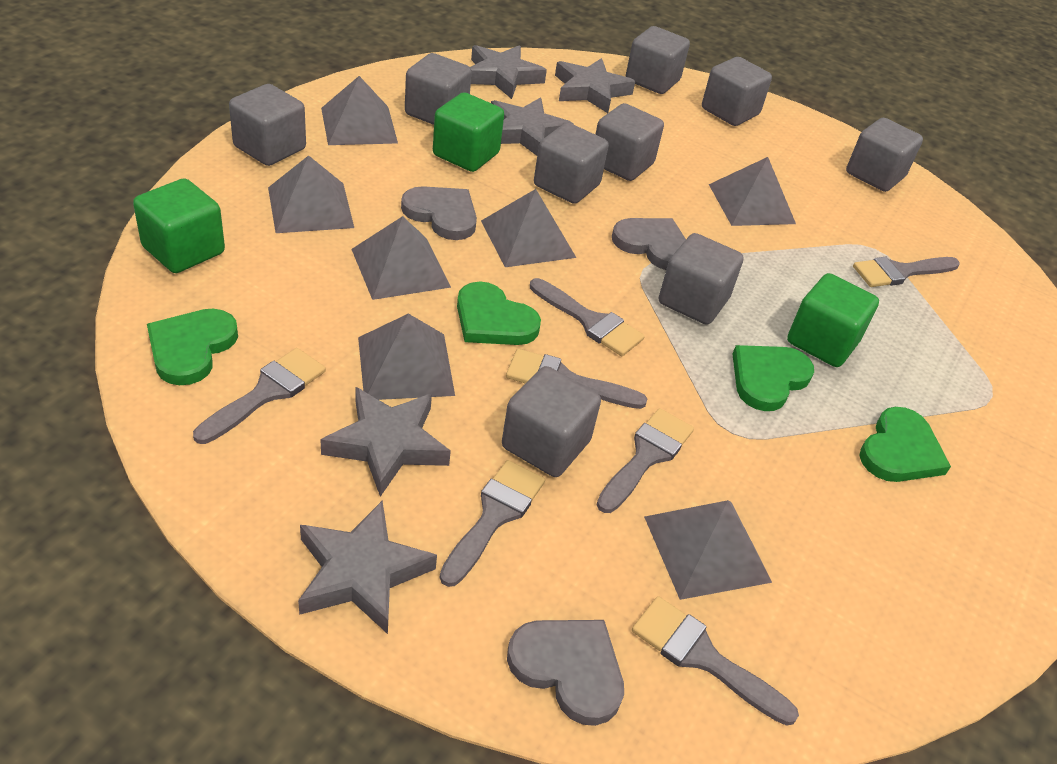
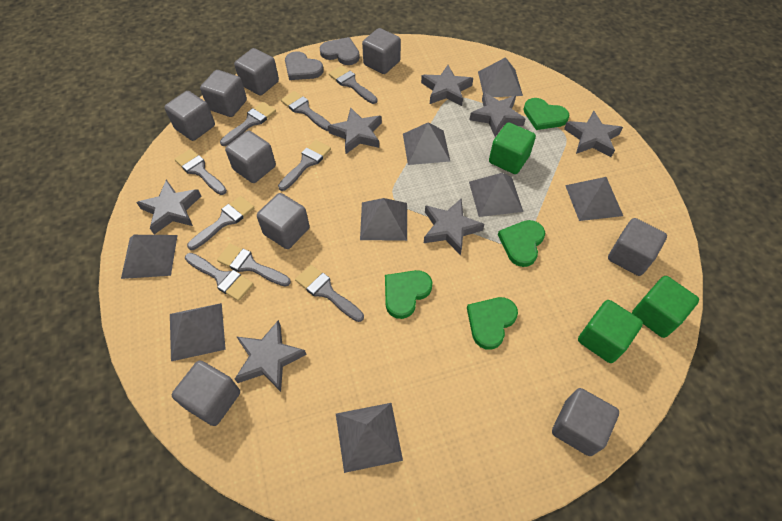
grey brush: [193,348,326,444] [439,460,545,587] [506,349,647,409] [530,278,645,356] [596,408,694,513] [632,596,799,726] [853,257,960,287] = 7 -> [175,149,227,195] [185,253,253,301] [187,196,255,250] [217,244,291,287] [220,102,276,146] [278,140,331,191] [281,91,331,131] [295,265,364,322] [329,66,378,104] = 9
grey heart: [401,186,477,240] [507,620,624,726] [612,218,686,270] = 3 -> [285,51,324,80] [320,37,360,65] = 2
grey pyramid: [268,155,354,233] [321,76,398,145] [352,216,451,300] [358,314,455,400] [481,189,576,267] [644,500,772,600] [709,157,796,226] = 7 -> [121,235,178,279] [170,303,226,361] [336,403,403,473] [360,198,407,241] [403,122,451,165] [469,173,523,217] [478,57,523,97] [565,177,623,221] = 8
grey star: [298,501,437,634] [320,387,451,497] [470,45,547,99] [491,97,574,156] [555,58,635,113] = 5 -> [136,180,201,234] [235,320,307,392] [328,107,382,154] [421,65,473,106] [424,198,484,255] [470,92,525,137] [564,111,623,157] = 7

